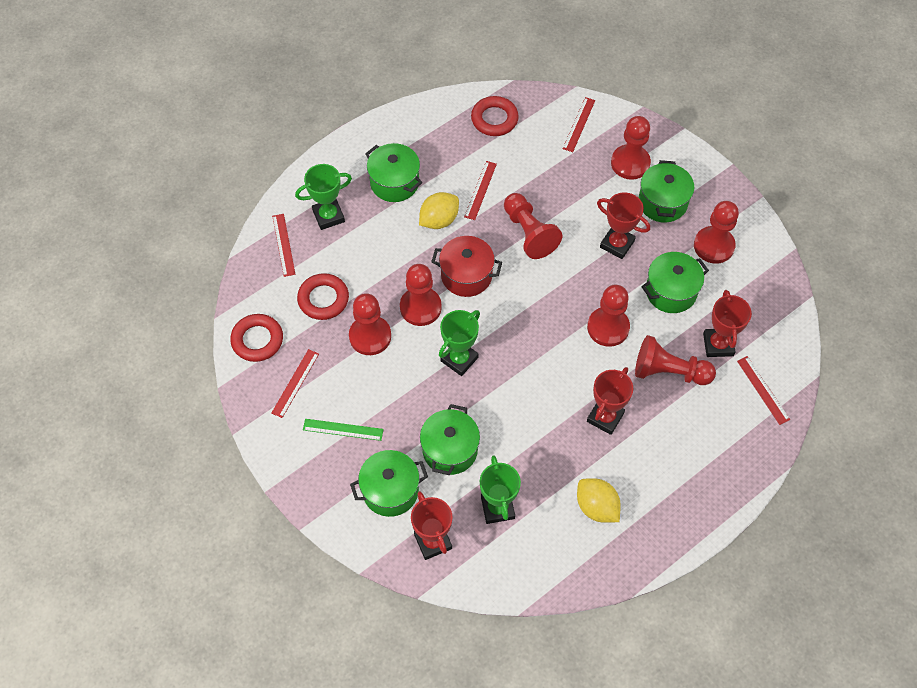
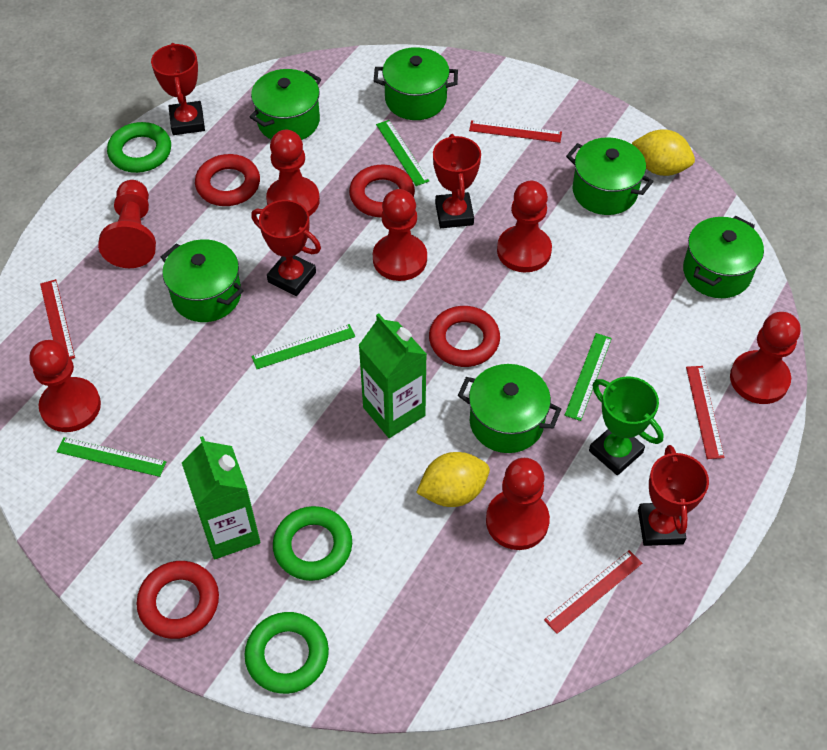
green carton: none = 0 -> [182,436,260,559] [358,313,427,438] = 2
green pot: [350,450,428,517] [365,143,422,202] [420,404,480,475] [639,160,694,222] [641,252,709,313] = 5 -> [161,239,244,322] [250,69,321,140] [374,47,458,120] [458,364,561,453] [566,137,654,215] [683,216,764,298] = 6
green ring: none = 0 -> [107,122,171,173] [244,612,329,694] [273,506,352,581] = 3
green ruler: [303,419,384,441] = 1 -> [57,437,166,477] [252,324,355,369] [376,120,429,186] [564,333,612,421] = 4
green trophy: [295,164,352,230] [439,310,480,376] [480,455,521,524] = 3 -> [589,376,664,475] = 1
red pot: [431,236,502,297] = 1 -> none = 0
red ring: [230,314,283,362] [297,273,349,320] [471,96,519,136] = 3 -> [137,561,219,639] [195,154,260,206] [349,164,415,217] [429,306,500,367] = 4
red ruler: [271,349,319,418] [272,214,296,277] [464,161,497,220] [563,97,595,152] [737,356,790,425] = 5 -> [40,279,75,359] [469,120,562,143] [544,550,642,634] [686,366,724,459] = 4

